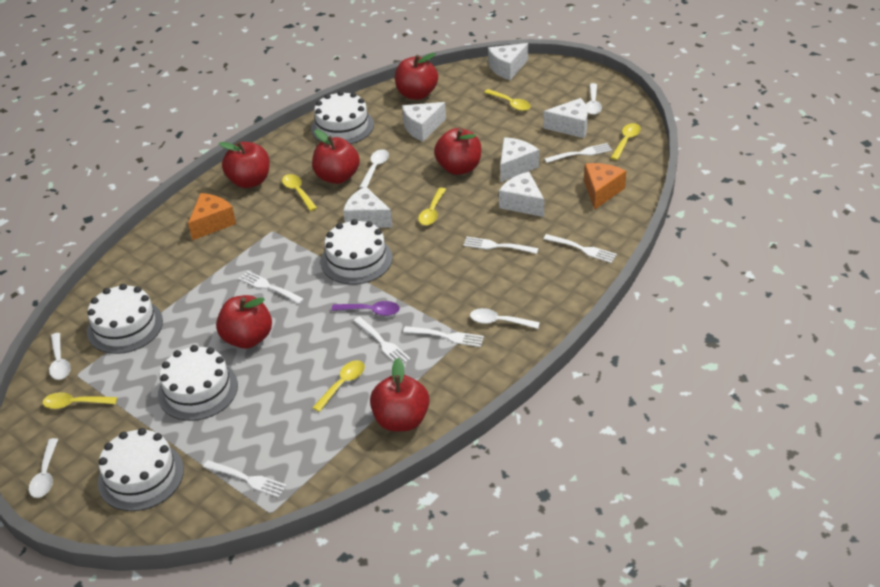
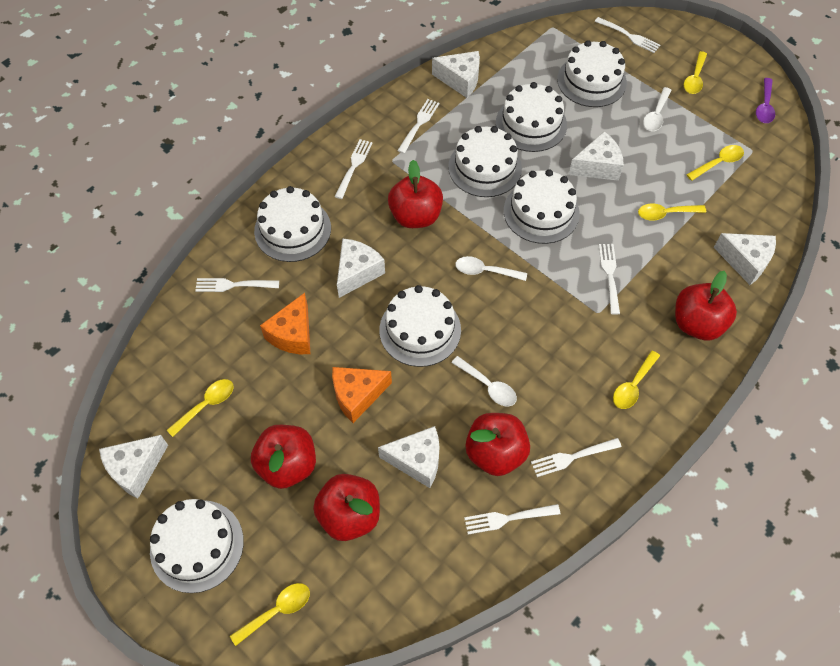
red apple: [216,295,272,349] [219,141,270,188] [312,130,360,184] [370,358,430,432] [395,53,438,100] [434,128,481,175] = 6 -> [251,425,316,489] [313,474,380,541] [388,160,443,228] [465,413,530,476] [675,271,737,341] = 5
white cake: [87,284,163,354] [98,428,184,511] [158,345,238,421] [311,91,374,144] [321,219,393,284] = 5 -> [150,499,244,593] [254,186,331,262] [379,285,461,367] [448,126,522,197] [496,82,567,152] [504,169,580,244] [557,40,627,107] = 7
white spoon: [29,438,58,498] [49,333,71,380] [359,149,389,189] [470,308,540,329] [586,83,602,115] = 5 -> [451,356,517,407] [455,256,527,281] [643,87,672,131] = 3

